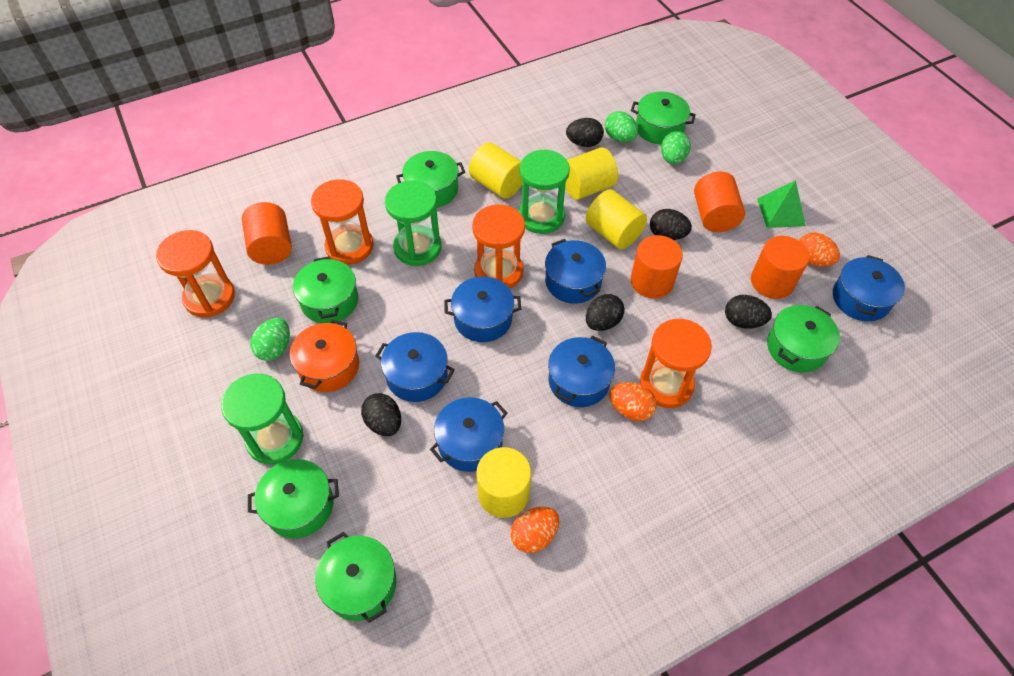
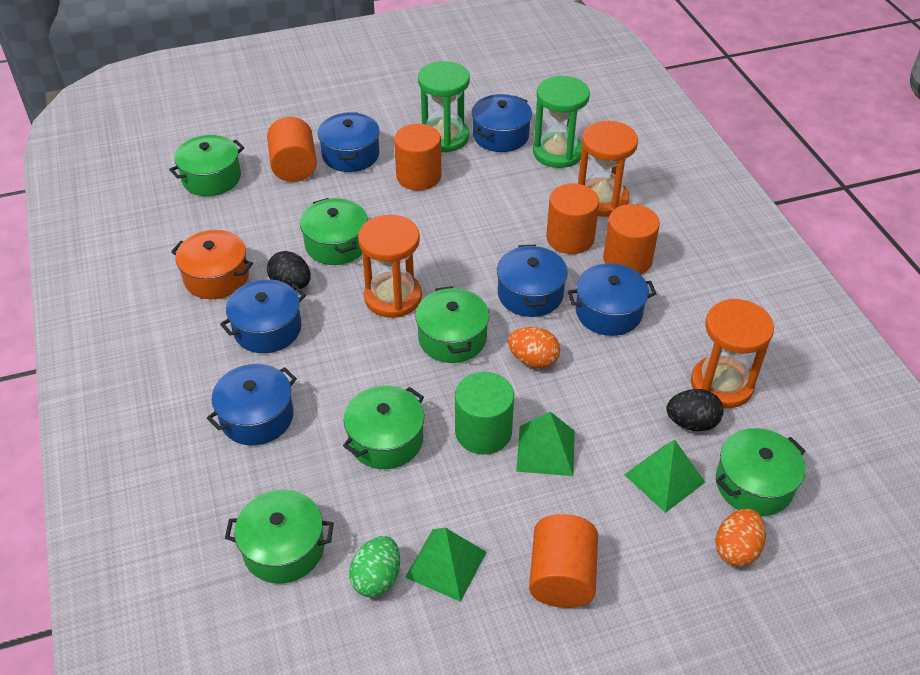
black egg: [361,393,401,436] [566,118,604,147] [586,294,625,331] [650,209,692,240] [725,295,772,329] = 5 -> [267,251,311,290] [666,389,724,431] = 2
green cylinder: none = 0 -> [455,372,514,455] = 1
green egg: [250,318,290,361] [605,111,638,142] [661,131,691,164] = 3 -> [349,536,400,597] = 1
green hourglass: [221,374,303,464] [385,180,442,266] [519,149,570,234] = 3 -> [418,61,470,152] [533,76,590,168] = 2
green pyramid: [757,180,806,228] = 1 -> [405,528,486,602] [516,412,575,476] [624,440,705,513] = 3
orange cylinder: [242,202,292,265] [631,235,683,299] [694,172,745,232] [751,236,810,299] = 4 -> [267,117,317,182] [394,124,441,190] [529,514,598,608] [546,183,599,254] [603,204,660,275] = 5
orange egg: [510,506,559,553] [609,382,657,421] [799,232,840,267] = 3 -> [508,327,560,369] [715,509,766,567] = 2
orange hourglass: [156,230,235,317] [311,179,374,265] [472,204,525,289] [640,319,712,408] = 4 -> [358,214,422,318] [578,121,638,217] [691,299,774,408] = 3
yellow cylinder: [469,143,523,199] [476,447,531,518] [565,147,618,200] [586,189,647,249] = 4 -> none = 0

